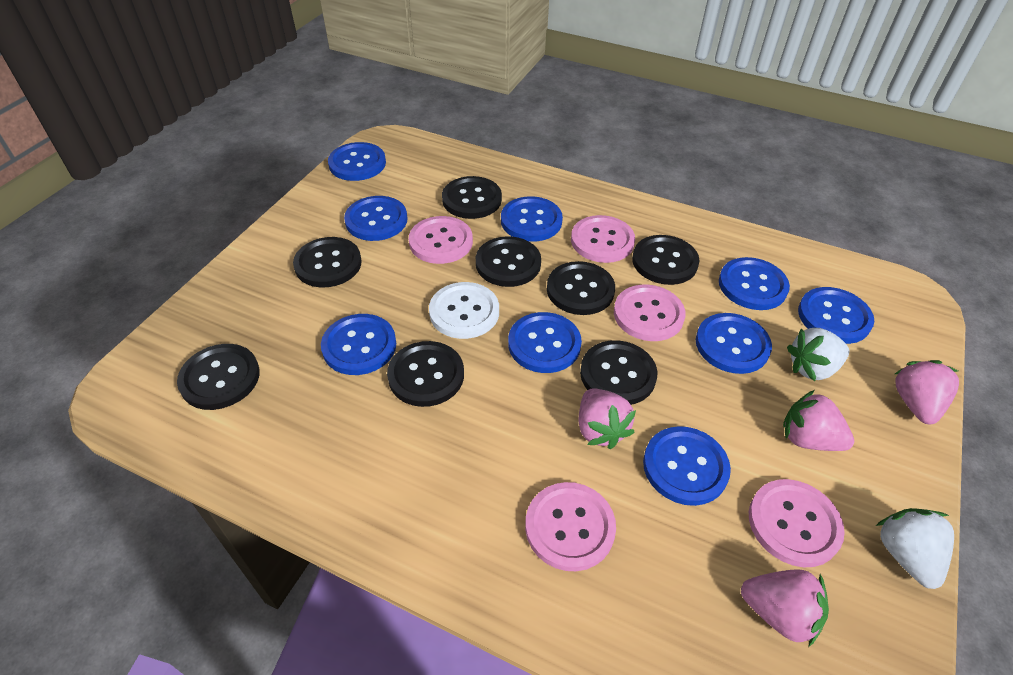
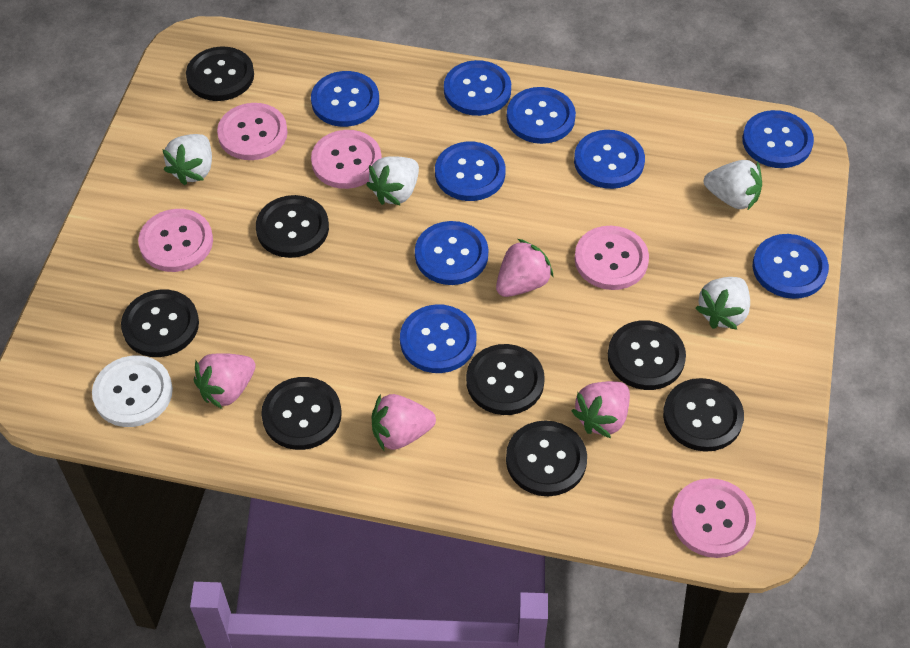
white strawberry: [787,328,849,381] [876,508,954,589] = 2 -> [162,134,212,185] [366,156,419,206] [695,277,750,330] [704,160,762,211] = 4

